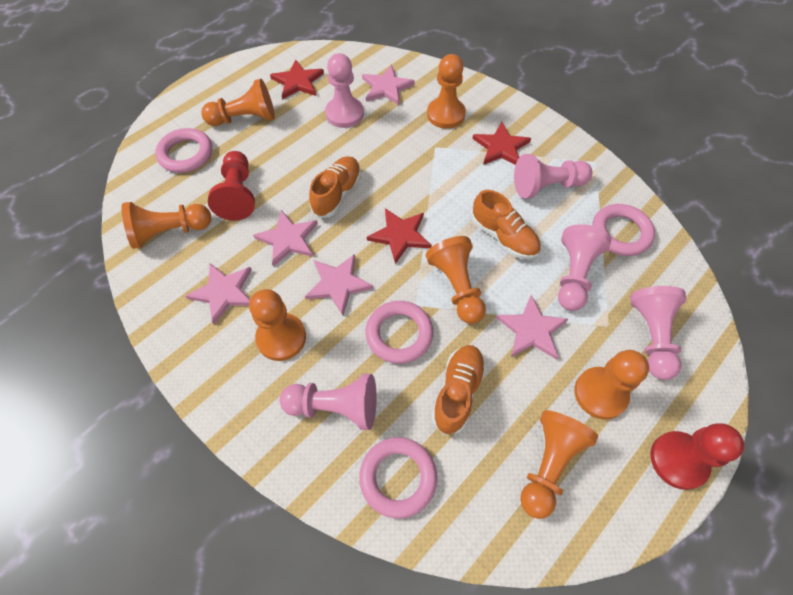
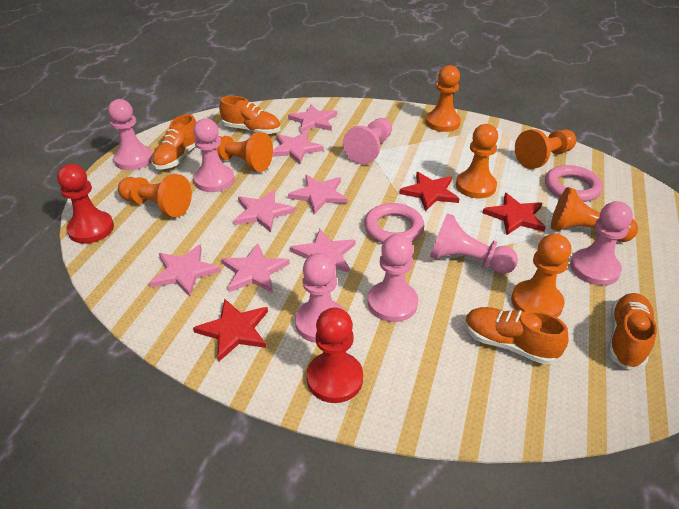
orange shoe: [309,156,361,218] [432,345,486,435] [472,190,541,259] = 3 -> [151,114,196,169] [219,96,281,134] [465,307,569,365] [608,293,657,369] = 4
pink pawn: [279,374,377,430] [325,53,364,128] [514,154,592,199] [558,224,611,311] [630,286,686,380] = 5 -> [108,99,153,170] [193,118,234,192] [295,253,345,343] [343,118,392,164] [368,234,418,322] [430,213,518,274] [570,201,633,286] = 7
pink ring: [155,128,212,173] [359,437,437,518] [365,301,433,364] [592,204,655,256] = 4 -> [364,203,424,243] [545,165,603,202] = 2
pink star: [186,263,252,325] [253,210,318,266] [305,254,374,315] [362,65,415,105] [496,295,568,360] = 5 -> [149,244,221,297] [221,243,290,293] [234,190,295,232] [272,131,324,164] [288,104,337,133] [288,175,348,214] [290,229,356,273] = 7

